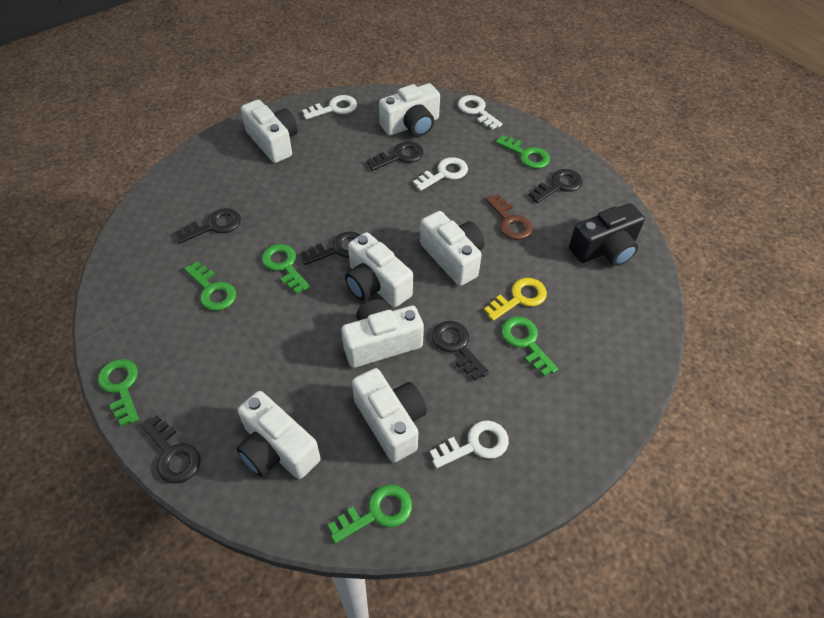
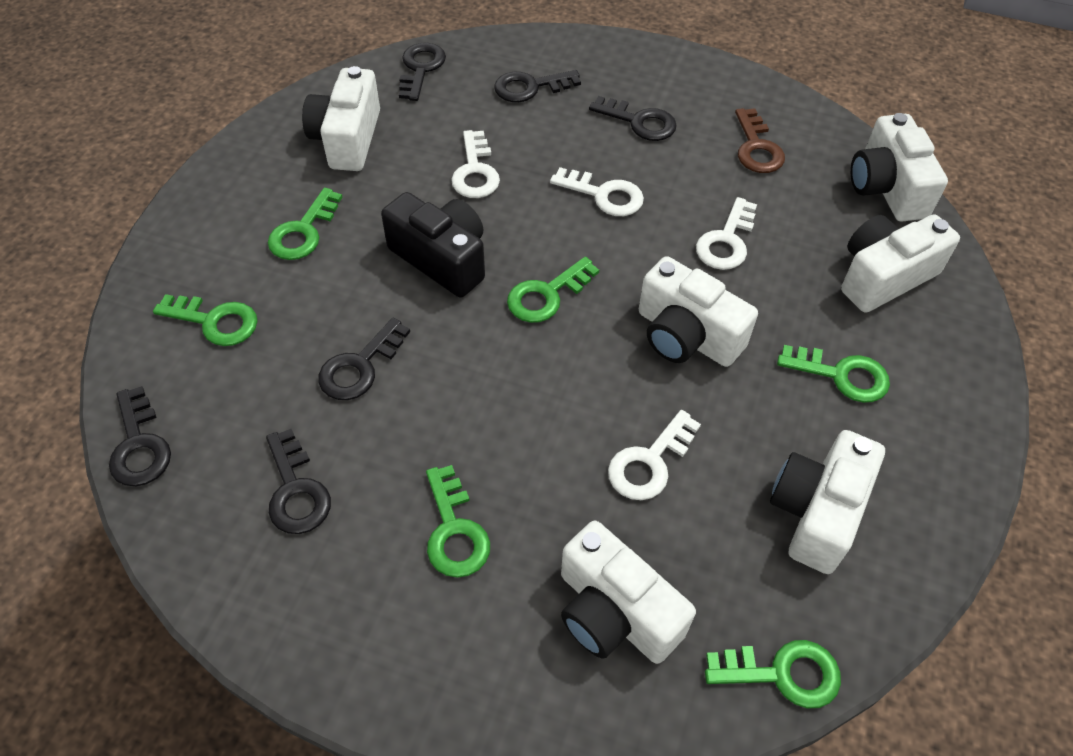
white camera: [236,391,321,479] [241,100,298,163] [341,299,424,368] [345,232,413,307] [352,368,427,463] [379,83,440,137] [420,211,484,286] = 7 -> [302,66,380,171] [561,520,696,664] [639,256,758,367] [770,430,885,574] [841,214,960,313] [851,113,948,222] = 6
yellow key: [484,278,547,321] = 1 -> none = 0

